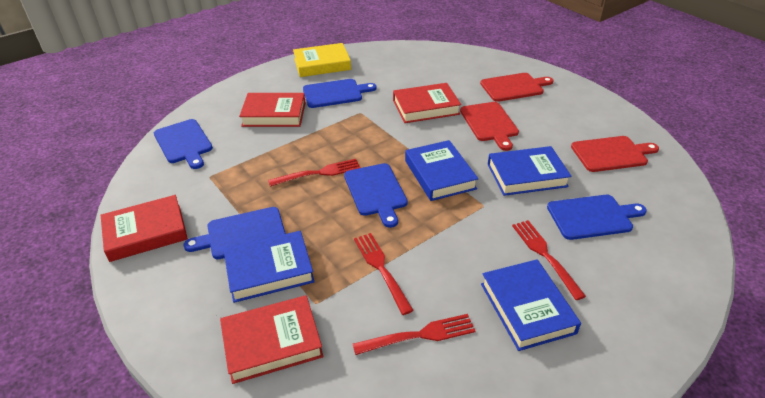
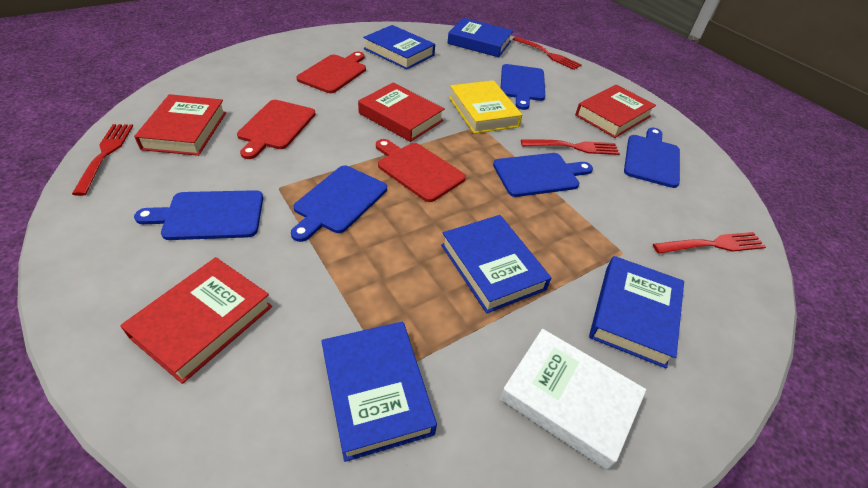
blue book: [223,231,315,303] [405,140,478,201] [481,259,581,351] [488,146,571,196] = 4 -> [321,322,437,462] [363,25,435,69] [441,215,551,313] [447,18,513,57] [589,256,684,368] = 5
white book: none = 0 -> [500,329,646,470] = 1

